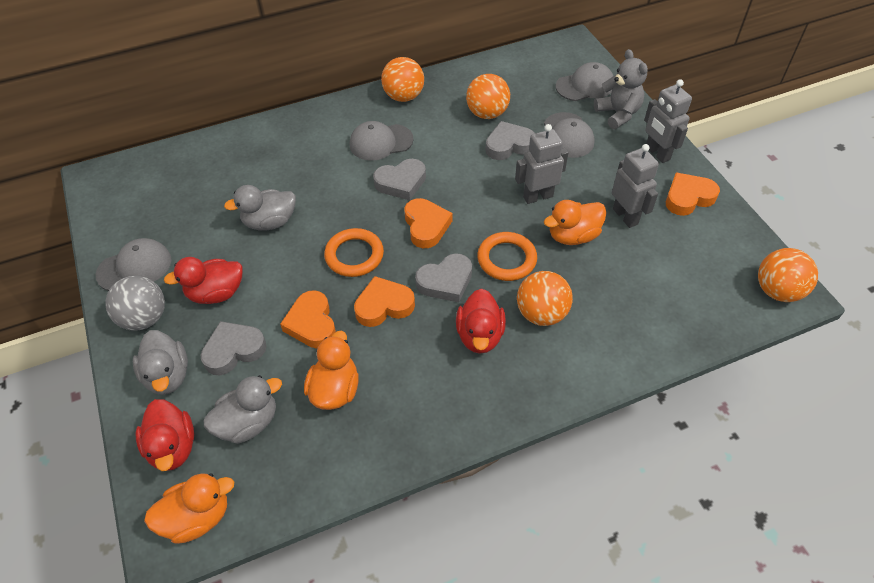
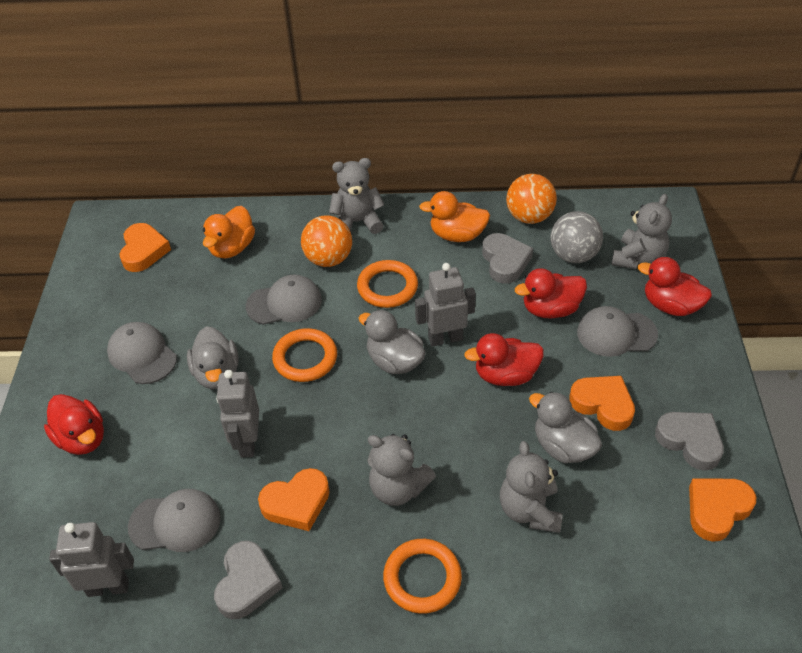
grey heart: [200,321,267,375] [373,159,426,200] [415,253,472,302] [485,121,535,160] = 4 -> [214,541,283,619] [482,233,533,284] [655,412,724,471] = 3
grey teddy bear: [594,49,648,129] = 1 -> [329,158,385,234] [367,434,436,506] [500,441,563,533] [612,194,672,269] = 4
orange ball: [381,57,424,102] [466,74,510,119] [517,271,573,326] [758,248,818,302] = 4 -> [301,215,352,267] [506,174,557,224] = 2
orange duck: [144,473,234,544] [304,331,359,410] [544,200,607,245] = 3 -> [203,206,255,258] [419,191,490,242] = 2
orange ring: [324,228,384,277] [477,232,537,281] = 2 -> [272,328,337,382] [357,260,418,308] [383,539,462,614] = 3
red duck: [135,399,194,471] [164,257,243,304] [456,289,506,354] = 3 -> [44,394,104,455] [464,333,544,386] [515,268,587,318] [638,257,712,316] = 4

